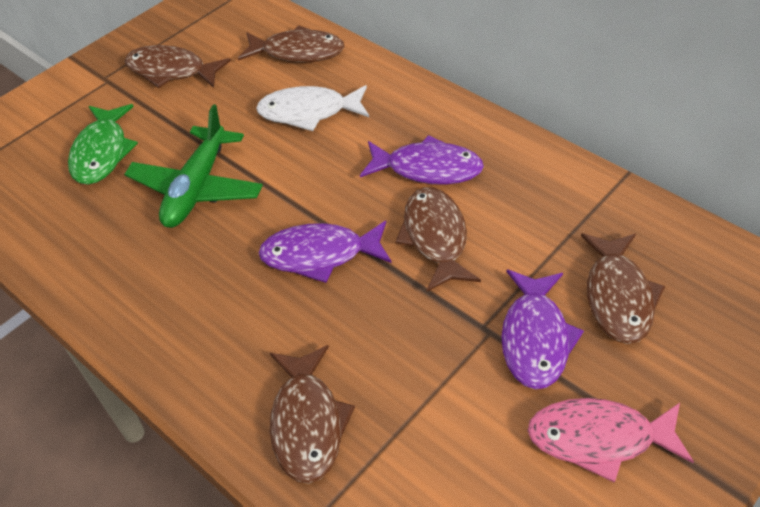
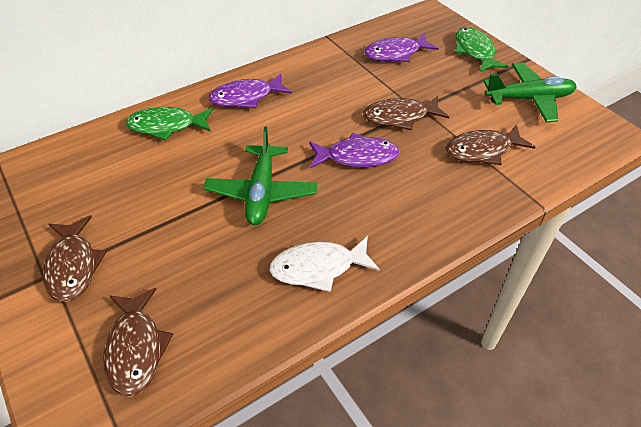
brown fish: [125,45,231,88] [238,25,345,63] [270,345,355,484] [395,187,481,292] [581,233,665,344] = 5 -> [43,215,106,302] [103,288,173,397] [363,96,449,130] [445,124,535,165] = 4
green fish: [68,104,138,185] = 1 -> [126,107,213,141] [455,27,509,72] = 2
green plane: [125,104,263,228] = 1 -> [203,126,317,225] [484,63,577,122] = 2
pink fish: [528,398,694,483] = 1 -> none = 0

